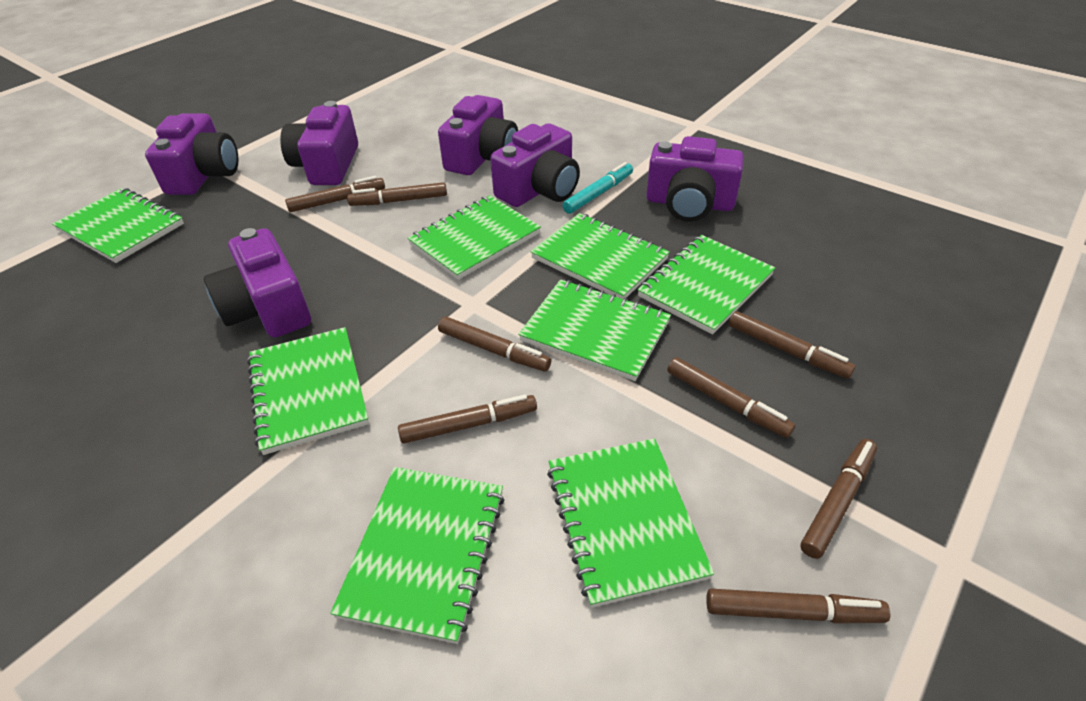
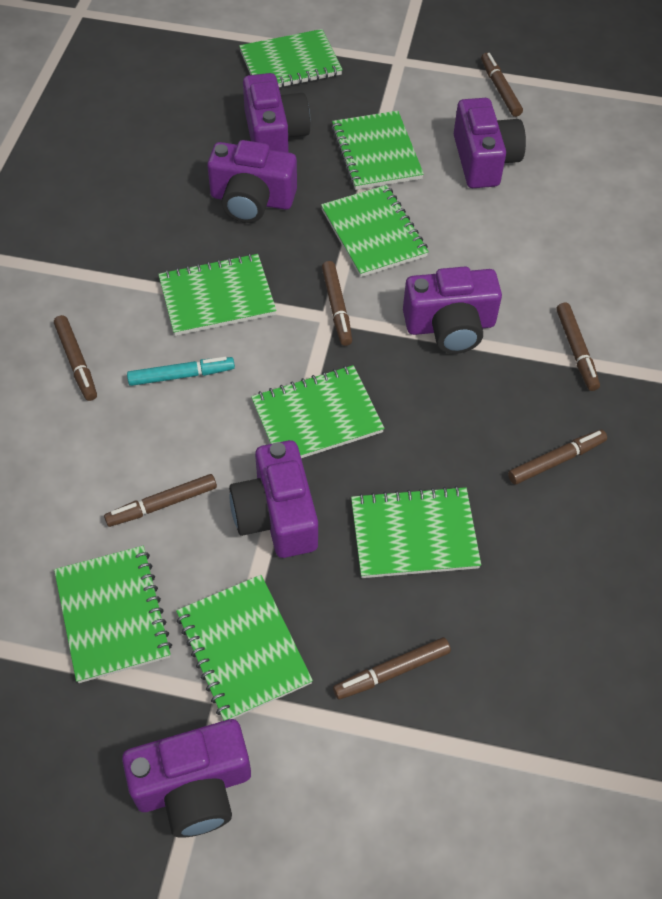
brown marker: [285,176,385,212] [347,182,447,206] [398,394,537,444] [438,316,551,371] [667,357,796,438] [706,589,890,624] [729,311,855,379] [800,439,877,559] = 8 -> [54,315,97,401] [104,474,217,527] [322,261,352,346] [333,637,451,700] [481,53,523,117] [508,430,607,484] [556,302,600,391] = 7

